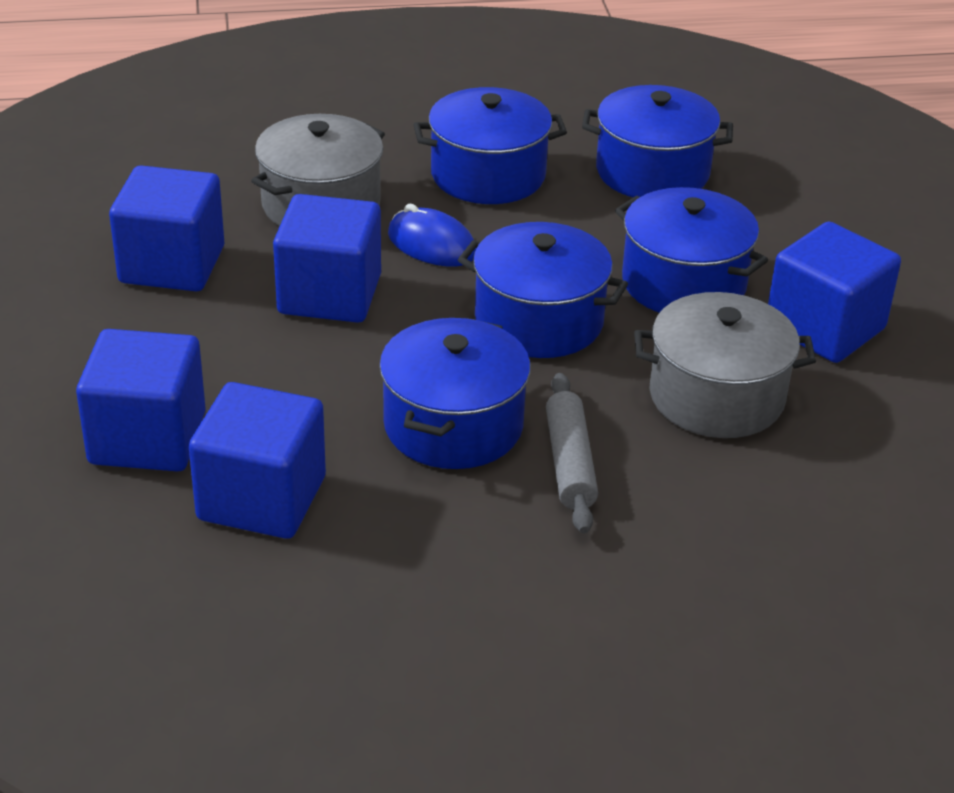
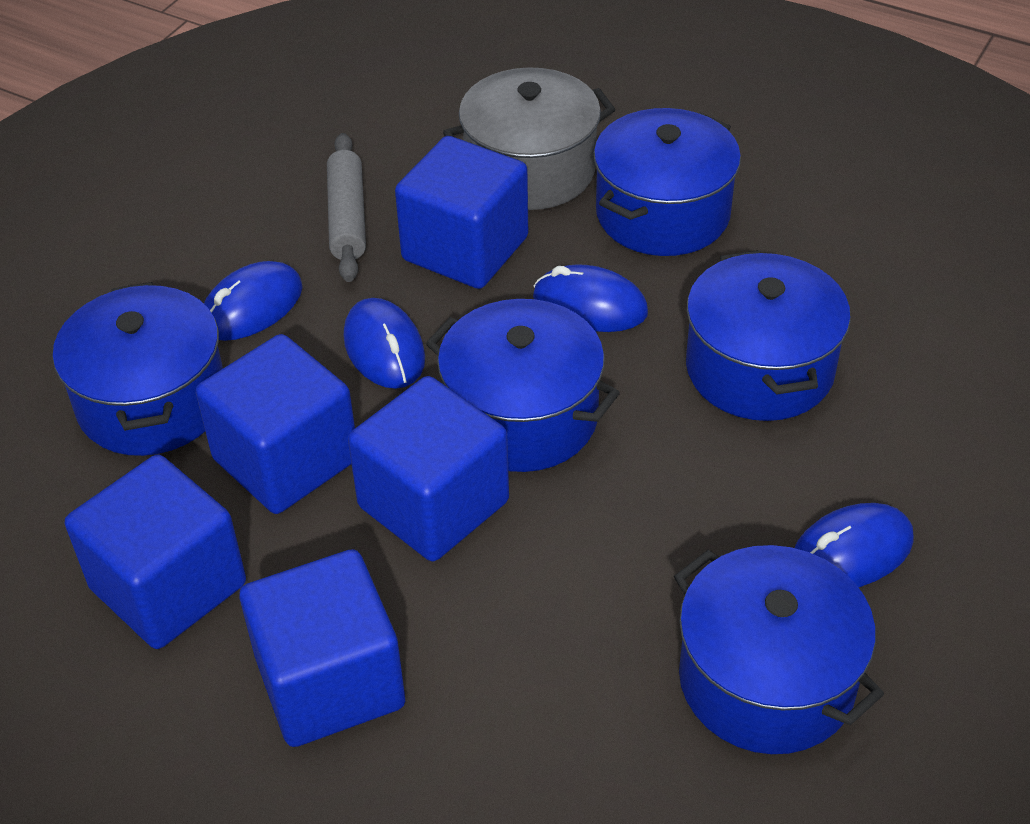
blue mouse: [388,204,476,266] = 1 -> [204,261,303,341] [344,298,425,389] [533,264,648,332] [794,503,914,587] = 4
grey pot: [251,114,385,226] [634,292,816,438] = 2 -> [443,67,616,210] = 1

